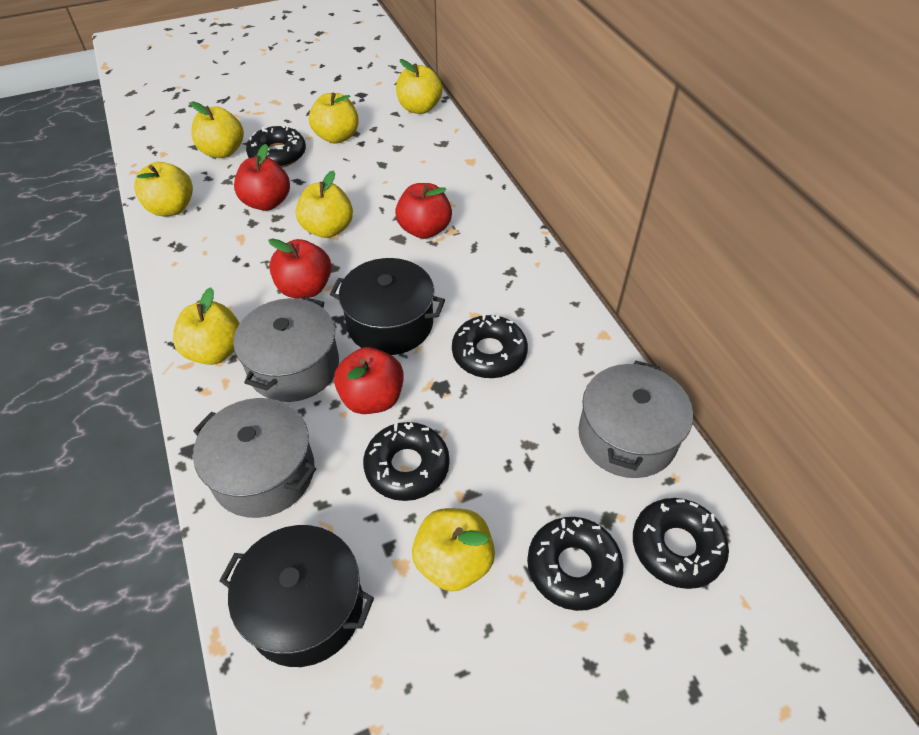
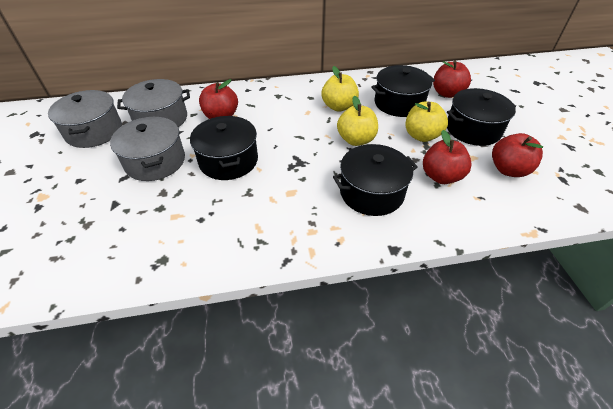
black donut: [246,125,306,168] [363,422,450,501] [452,314,528,378] [527,517,624,611] [633,498,729,589] = 5 -> none = 0
black pot: [219,525,374,667] [330,258,445,355] = 2 -> [190,116,258,180] [333,144,418,216] [371,65,435,117] [447,88,516,146] = 4
yellow apple: [134,162,193,217] [173,288,240,365] [191,102,244,158] [296,170,353,238] [309,93,359,144] [396,59,443,114] [412,508,495,592] = 7 -> [322,66,359,112] [337,96,378,146] [405,102,448,142] = 3

